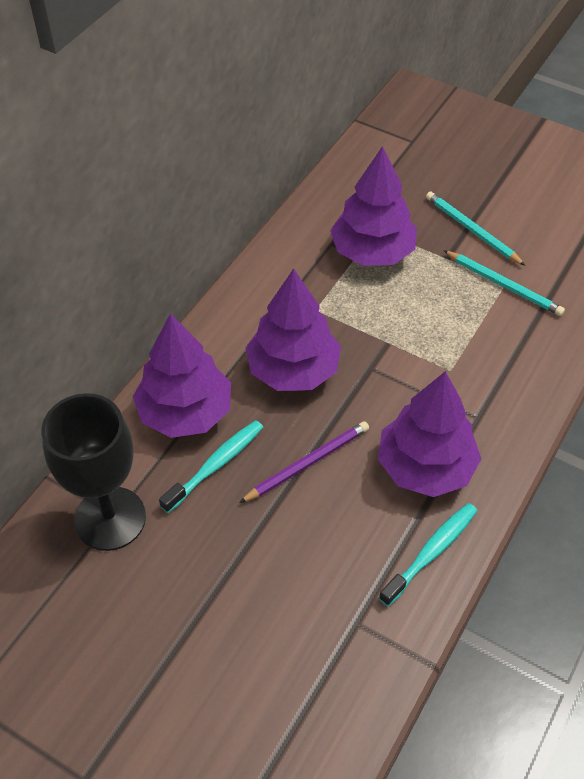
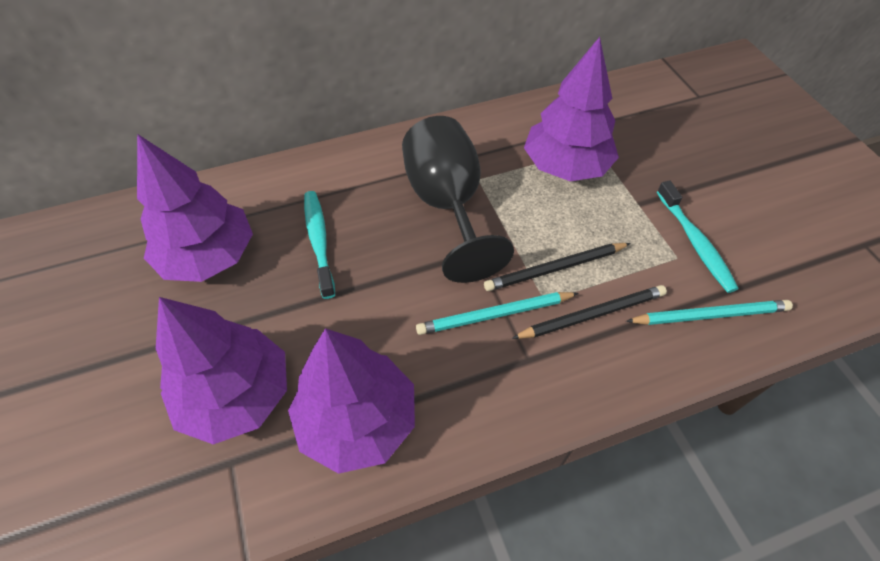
black pencil: none = 0 -> [484,243,631,291] [512,285,667,339] = 2
purple pencil: [239,421,369,503] = 1 -> none = 0

